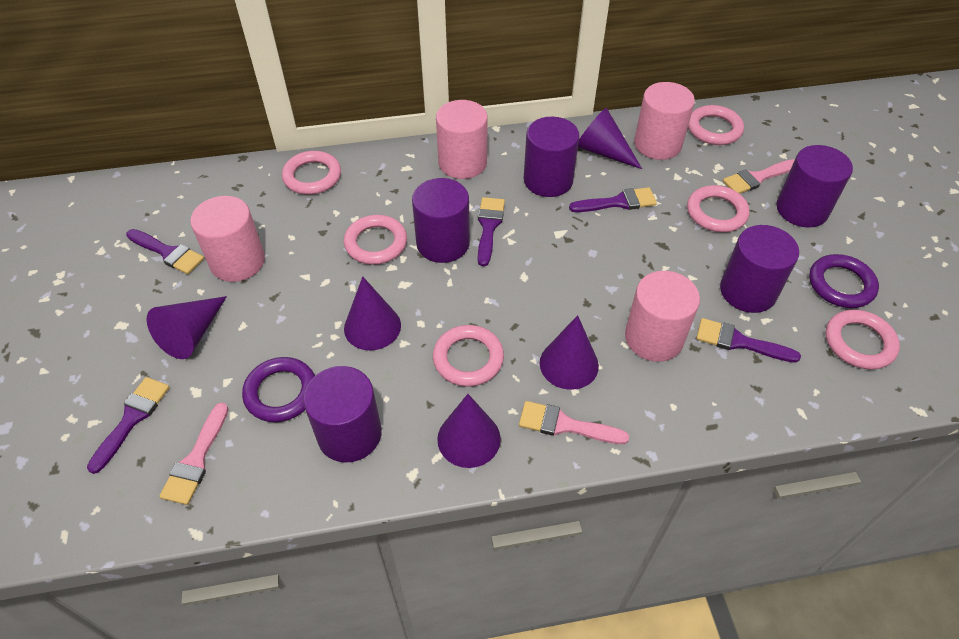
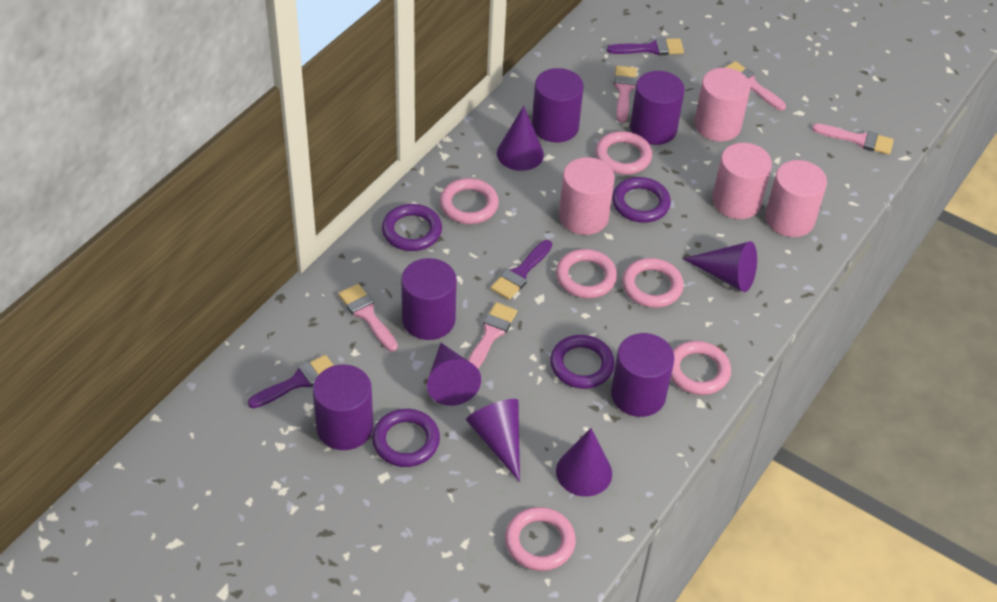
pink brush: [159,402,229,505] [519,401,629,444] [723,159,794,194] = 3 -> [338,284,398,352] [468,302,517,369] [614,66,637,123] [724,61,786,111] [812,124,894,155] = 5
purple brush: [87,377,170,474] [126,229,204,274] [478,197,505,266] [569,187,657,212] [696,318,801,363] = 5 -> [248,355,334,408] [490,240,552,300] [607,38,684,56] = 3
purple ring: [242,357,315,422] [809,254,879,308] = 2 -> [372,409,440,467] [382,204,442,251] [550,335,615,389] [612,177,671,223] = 4

